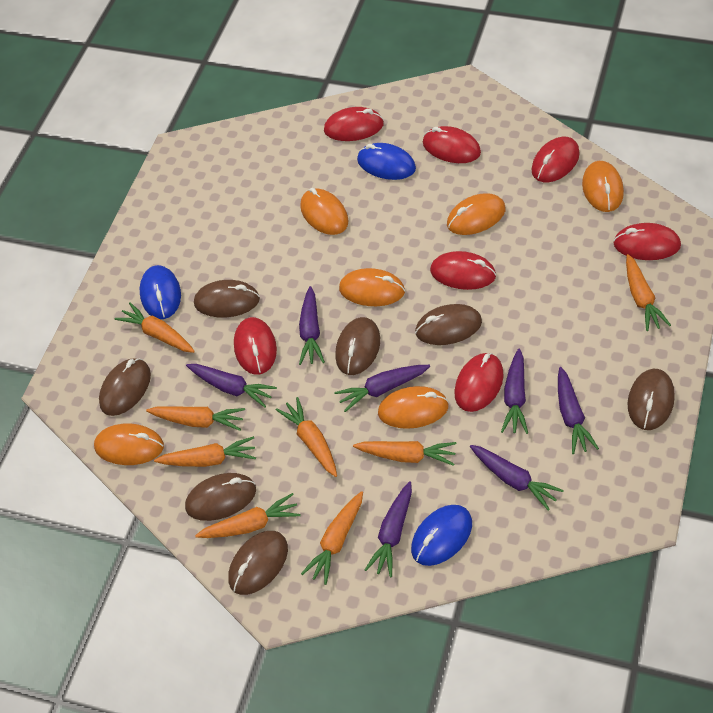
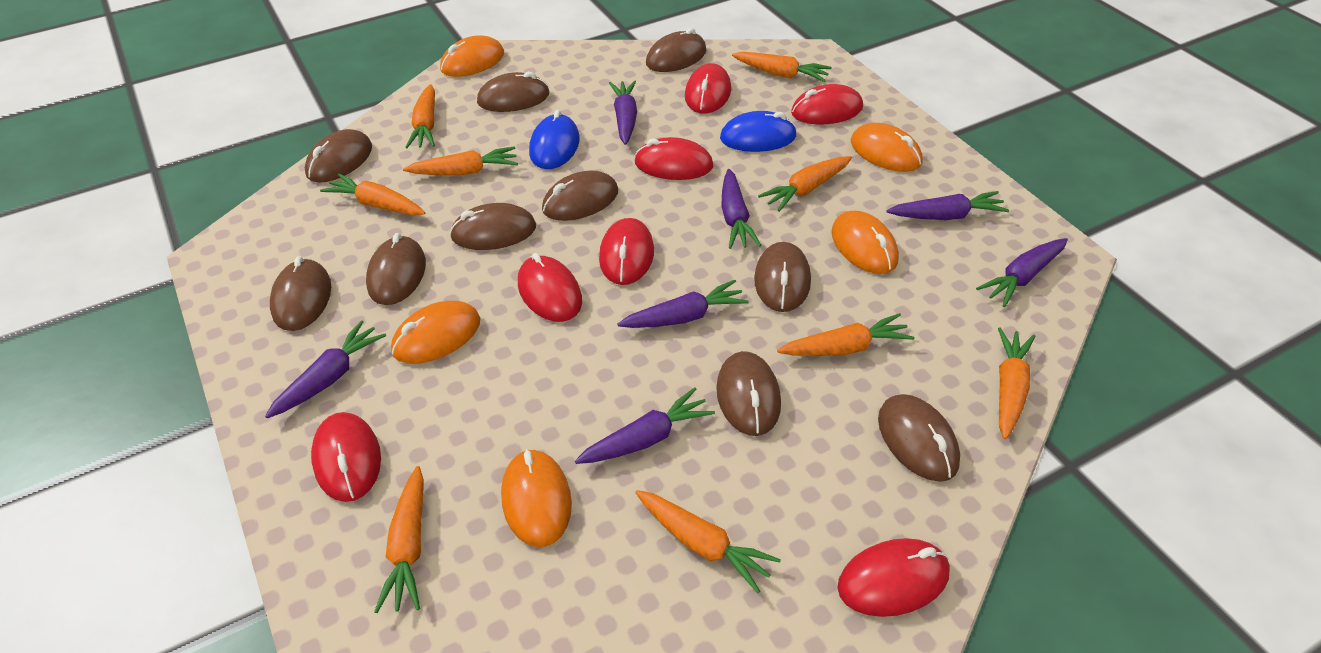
blue mouse: [140,265,181,319] [357,143,416,180] [411,505,472,566] = 3 -> [529,110,580,169] [720,111,797,152] = 2
brown mouse: [99,358,151,416] [185,473,256,521] [194,280,260,317] [228,531,288,595] [335,317,380,375] [415,304,482,345] [628,369,675,430] = 7 -> [270,256,331,331] [305,129,372,183] [366,233,426,305] [450,203,536,250] [477,72,549,112] [542,170,618,221] [646,28,706,72] [716,351,781,436] [754,242,811,312] [878,394,960,482] = 10
orange carrot: [115,302,195,353] [146,406,245,431] [154,436,256,467] [195,493,301,538] [276,397,337,477] [301,491,363,585] [353,441,457,466] [626,254,671,331] = 8 -> [320,173,425,215] [374,466,424,613] [403,146,518,176] [405,84,435,148] [635,490,781,593] [732,52,832,82] [758,156,852,212] [777,313,914,356] [998,327,1035,439] = 9
orange mouse: [94,423,164,465] [300,188,349,235] [339,268,405,306] [378,386,449,429] [447,193,505,235] [582,161,624,212] = 6 -> [391,301,480,364] [440,36,504,77] [501,449,572,547] [831,211,899,274] [851,123,922,172] = 5

